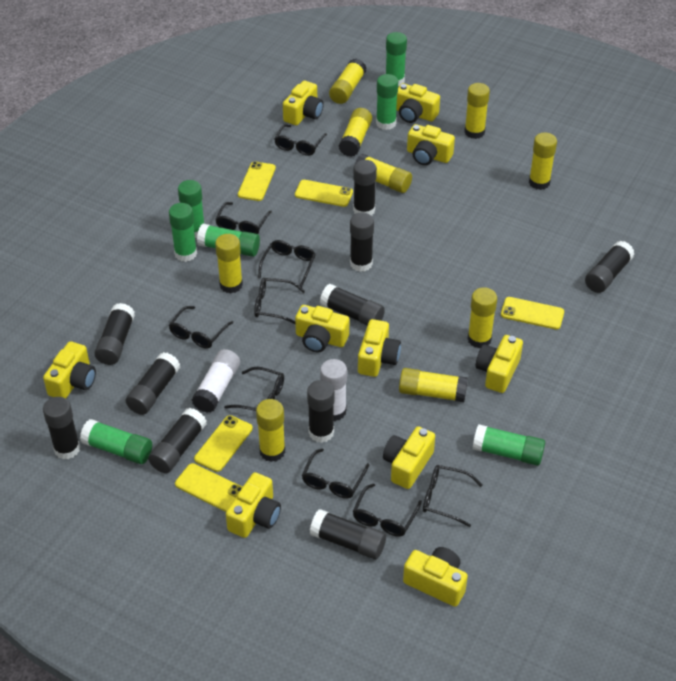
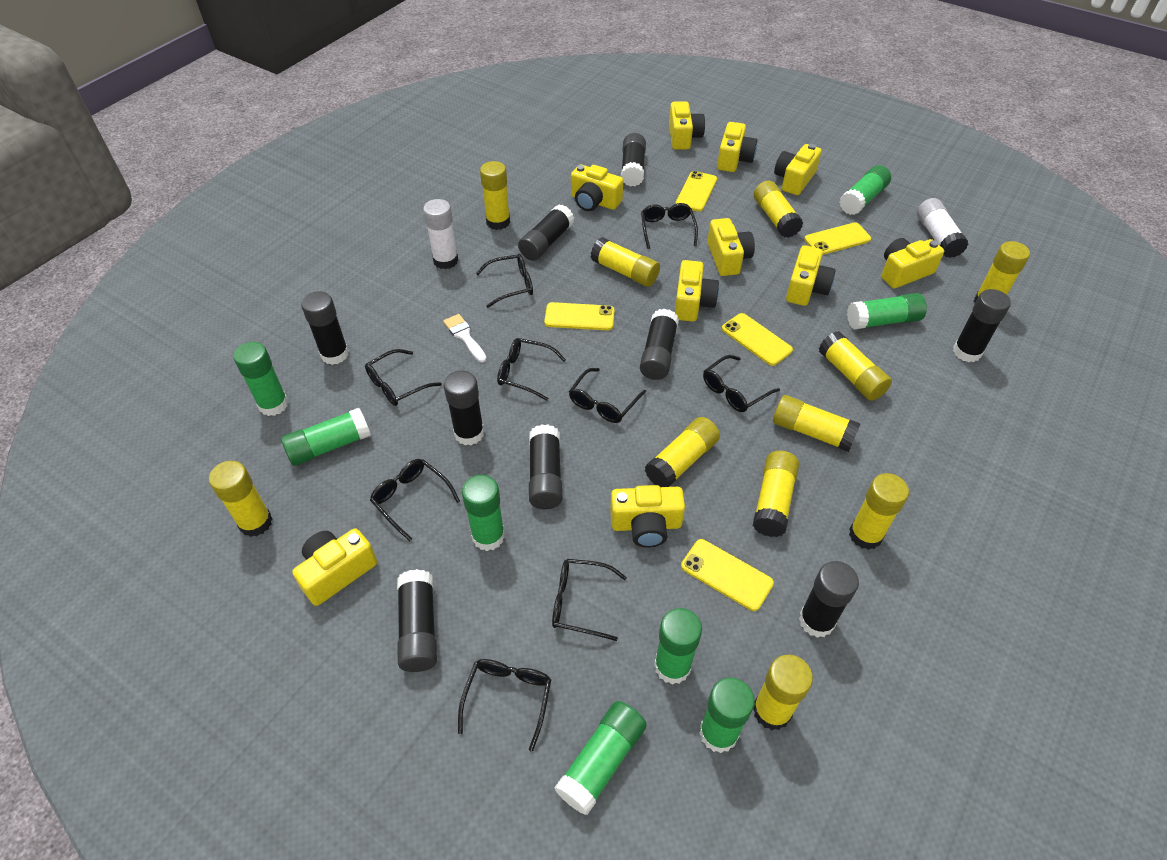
black glue stick: [43,397,80,459] [95,303,135,365] [126,352,180,415] [148,408,207,473] [307,380,334,443] [310,509,386,559] [320,284,385,326] [350,212,374,272] [353,160,377,216] [585,241,635,293] = 10 -> [301,292,349,365] [397,569,437,672] [444,370,484,445] [518,205,574,261] [529,424,562,509] [621,133,646,187] [640,308,679,380] [799,561,859,638] [953,289,1011,362] = 9
green glue stick: [80,419,152,464] [169,203,197,262] [178,180,205,238] [197,223,260,257] [376,74,398,130] [386,32,407,86] [472,424,545,466] = 7 -> [233,342,289,416] [281,408,371,466] [462,475,505,551] [554,701,647,815] [654,608,702,685] [699,677,755,753] [840,165,891,215] [847,293,927,330] = 8
white brush: none = 0 -> [443,314,487,362] = 1
yellow glue stick: [215,234,243,293] [256,399,285,462] [329,58,366,104] [339,108,372,157] [355,154,412,193] [399,368,468,402] [464,83,490,139] [467,287,497,349] [529,133,557,190] = 9 -> [209,461,273,537] [480,161,510,230] [591,237,660,287] [645,417,720,487] [753,451,799,537] [753,655,813,730] [754,181,803,238] [773,395,861,452] [819,331,892,401] [849,473,909,550] [974,241,1030,303] = 11

